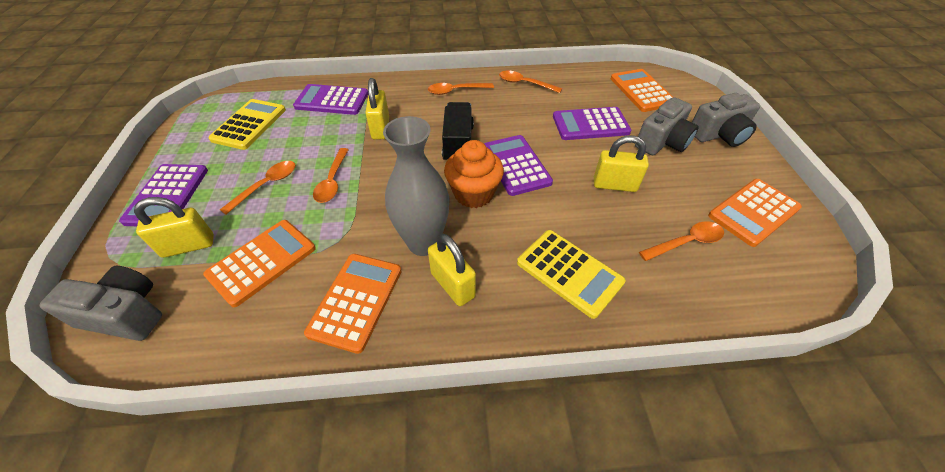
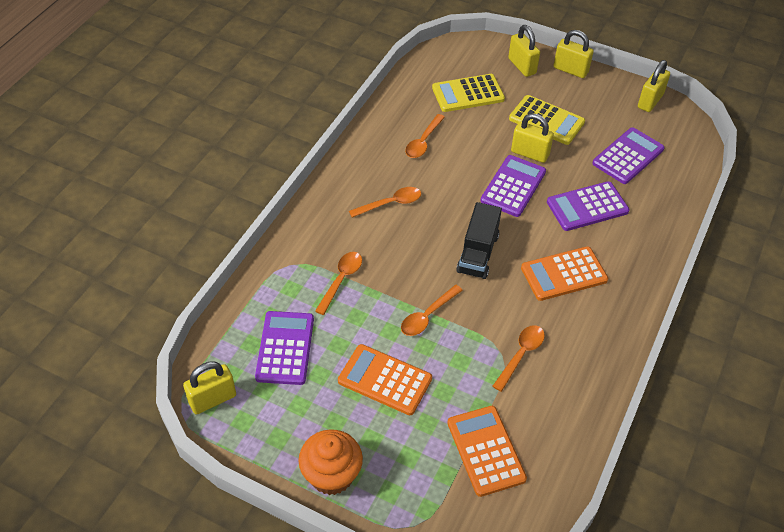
grey camera: [39,266,162,341] [635,97,699,155] [692,93,760,147] = 3 -> none = 0
grey vase: [383,116,449,256] = 1 -> none = 0
orange calculator: [203,220,316,307] [304,254,402,354] [611,69,673,112] [708,179,802,247] = 4 -> [338,344,432,415] [447,406,527,497] [521,246,608,301] = 3
yellow padlock: [134,197,214,258] [365,78,389,140] [428,234,476,306] [594,135,649,192] = 4 -> [183,361,236,414] [508,25,540,77] [511,113,554,163] [553,30,594,78] [638,60,670,112] = 5

